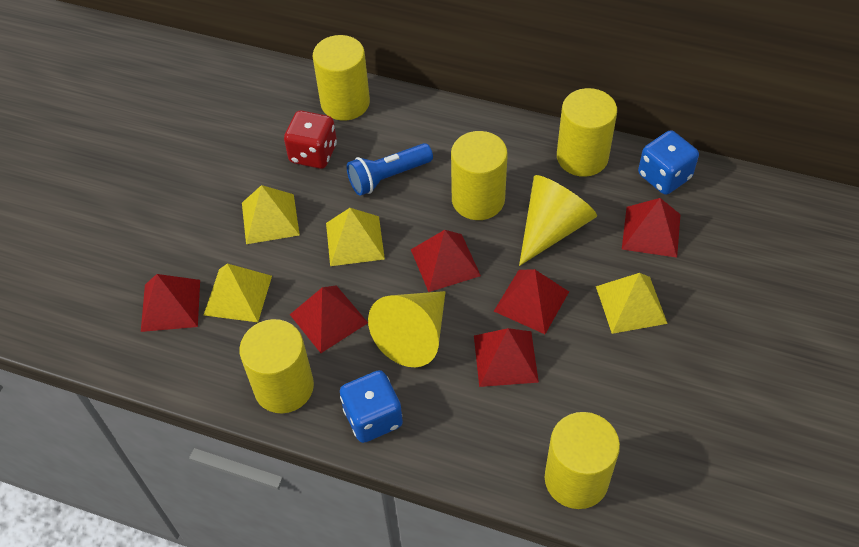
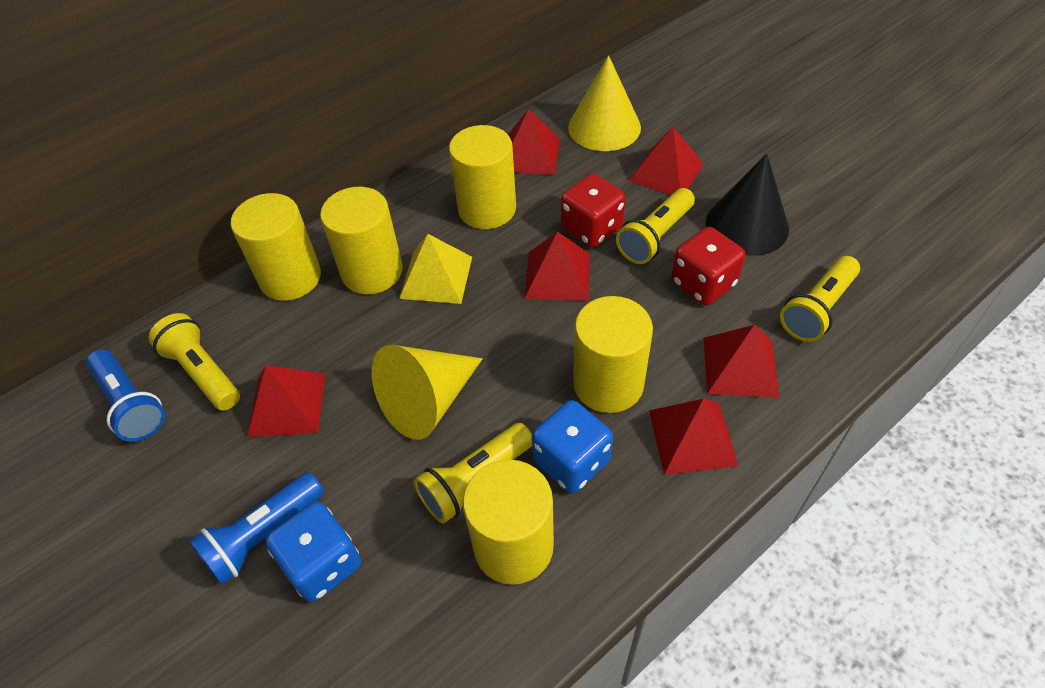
black cone: none = 0 -> [705,153,789,256] = 1
blue flashlight: [347,143,433,196] = 1 -> [86,350,165,442] [189,472,324,585] = 2
red dice: [284,110,337,169] = 1 -> [561,174,626,248] [671,227,745,306] = 2
yellow flashlight: none = 0 -> [149,313,240,411] [414,423,532,524] [616,188,695,264] [780,256,860,342] = 4
yellow pyramid: [204,263,272,322] [242,185,300,244] [326,208,385,266] [596,273,668,334] = 4 -> [399,234,472,304] = 1

